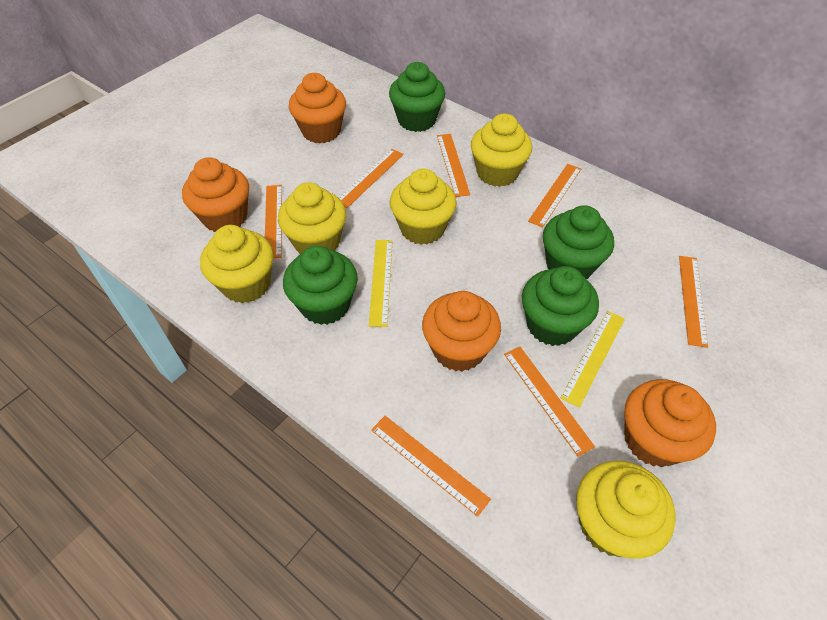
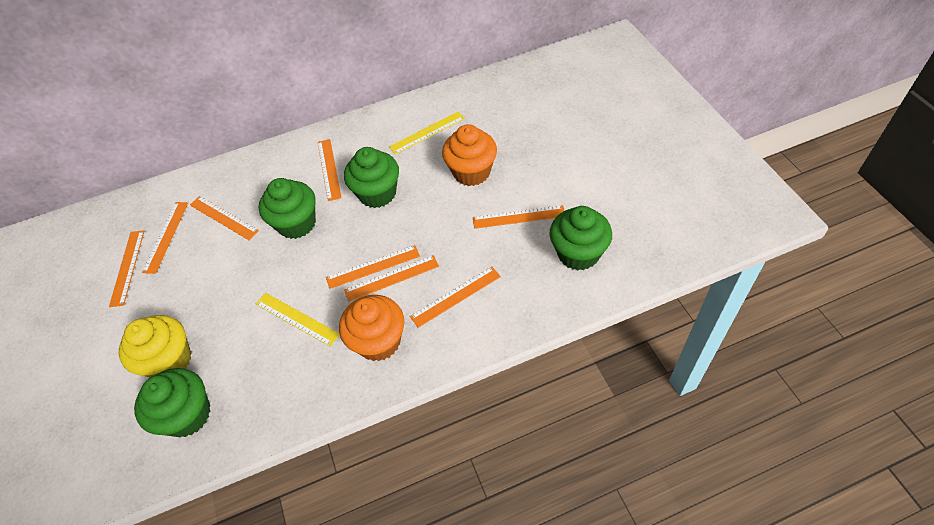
orange cupcake: [182,157,249,232] [289,73,346,144] [422,291,501,372] [624,379,716,467] = 4 -> [339,295,404,361] [442,124,497,186] = 2
orange ruler: [265,185,282,258] [339,149,404,208] [371,416,491,517] [437,134,470,197] [504,347,595,456] [528,164,581,228] [679,256,708,348] = 7 -> [109,230,144,307] [142,202,188,274] [190,196,259,240] [318,139,341,201] [326,245,420,289] [344,255,439,302] [410,266,501,328] [473,205,564,229] = 8
yellow cupcake: [200,225,274,303] [278,182,346,254] [390,169,457,245] [471,113,532,187] [576,461,676,558] = 5 -> [119,315,191,377] = 1

